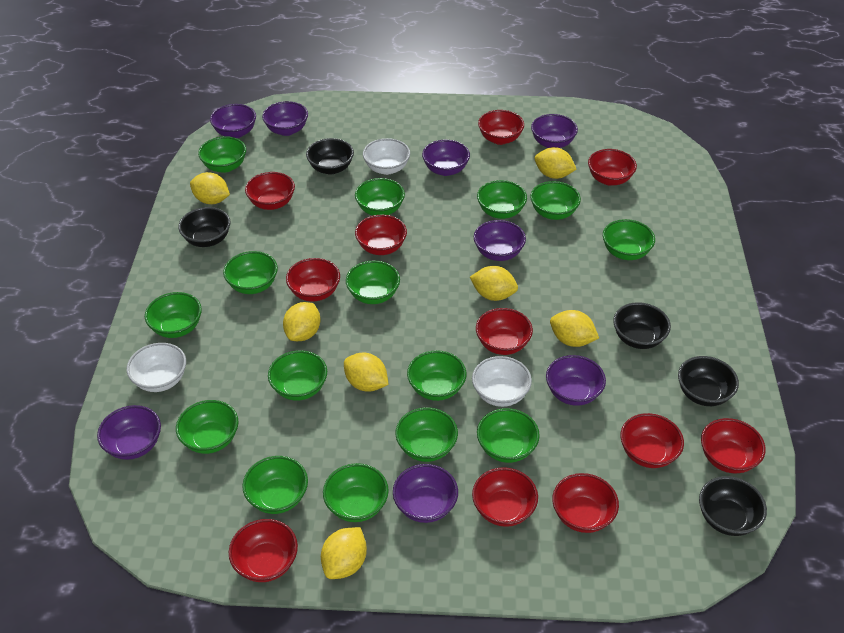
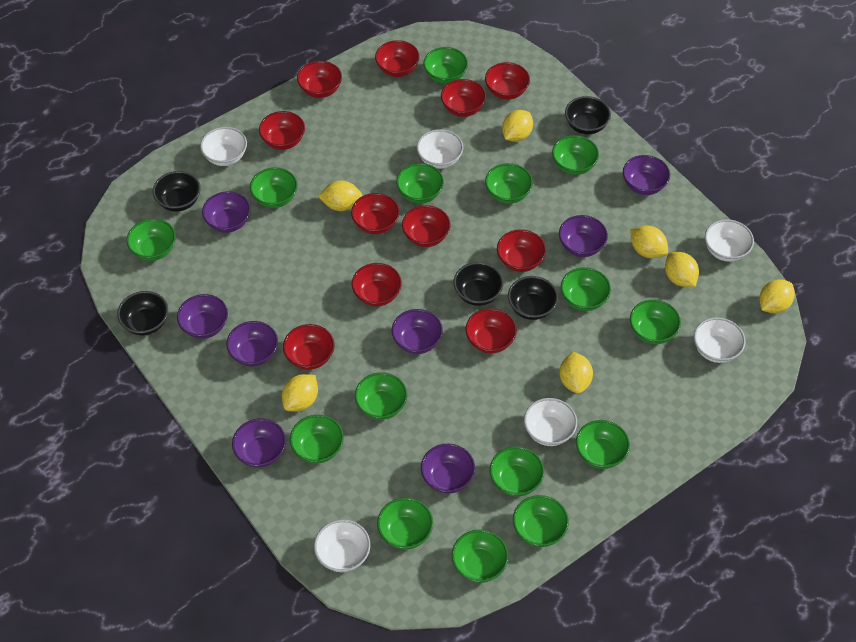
white bowl: [126,343,186,392] [363,138,410,175] [472,356,532,407] = 3 -> [200,127,247,166] [314,520,371,572] [417,129,463,169] [524,398,577,446] [694,317,745,363] [705,219,754,262] = 6

